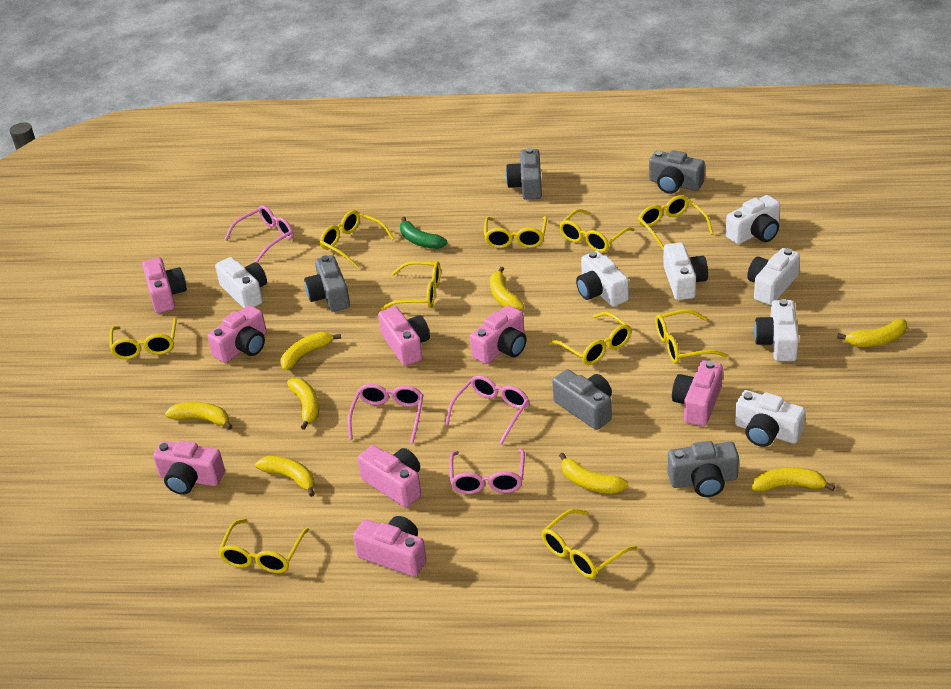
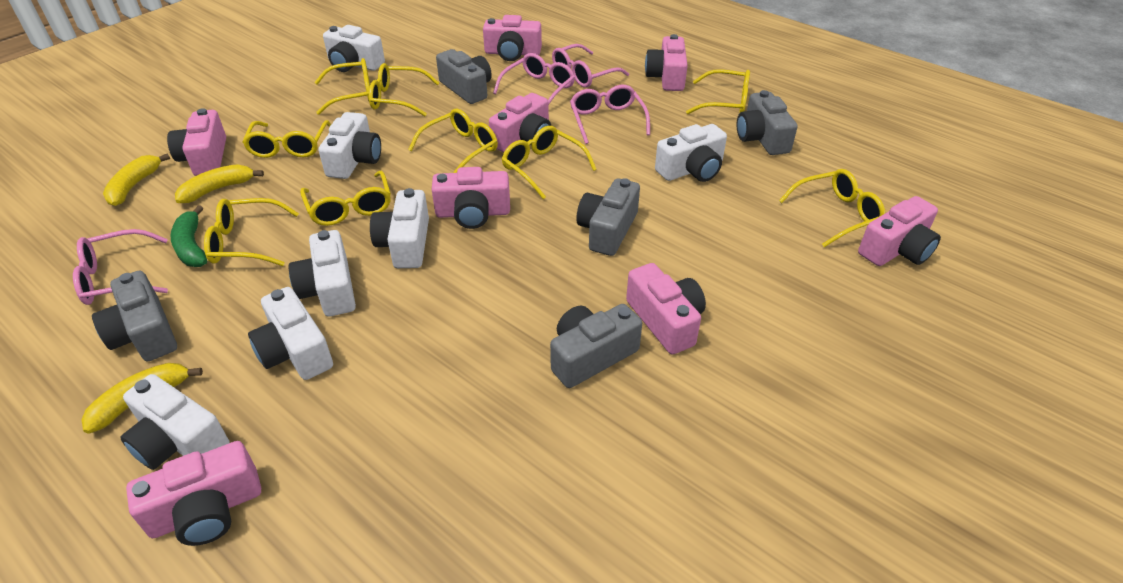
yellow banana: [165,402,233,430] [255,456,315,497] [280,332,341,370] [287,378,319,430] [490,267,524,310] [559,453,628,494] [752,468,835,492] [837,319,907,347] = 8 -> [81,363,203,433] [103,153,170,206] [175,164,264,203] = 3
yellow glasses: [109,318,177,359] [218,519,309,573] [320,210,394,268] [381,261,441,310] [484,216,547,248] [542,509,637,578] [549,312,631,365] [559,209,634,252] [638,195,714,251] [655,309,728,363] = 10 -> [204,198,299,266] [243,120,331,158] [300,171,391,226] [314,58,370,115] [369,63,439,116] [408,109,498,173] [502,126,597,199] [686,69,750,114] [779,169,885,247] = 9

